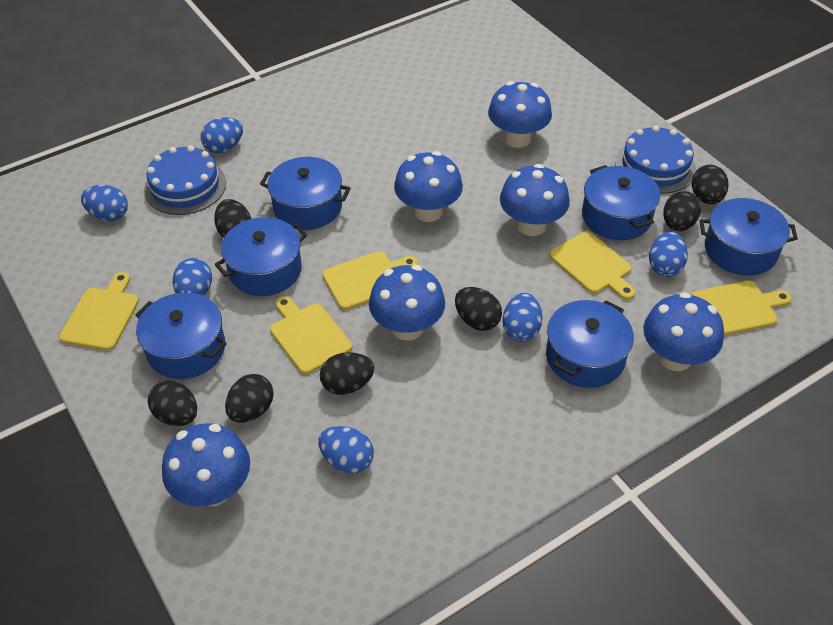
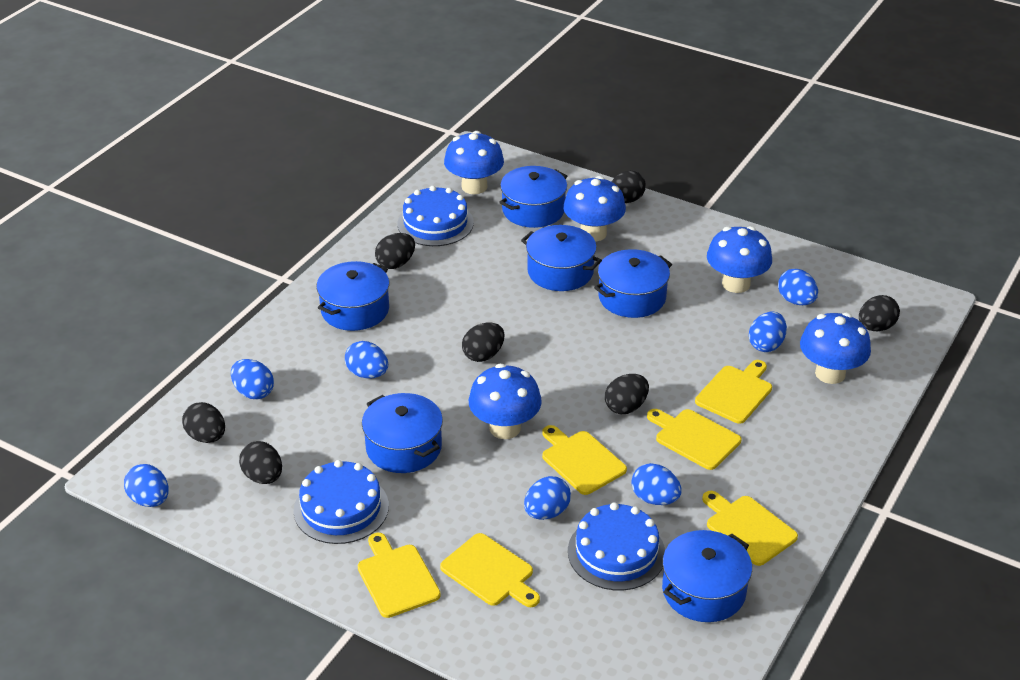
blue cake: [144,145,226,215] [615,126,696,194] = 2 -> [294,460,389,544] [398,186,474,246] [568,502,665,590] = 3
blue egg: [81,185,128,221] [173,258,212,296] [201,117,243,153] [318,426,374,473] [503,293,543,342] [649,231,688,277] = 6 -> [124,464,169,507] [231,359,274,399] [345,341,388,379] [524,476,571,520] [631,463,681,505] [749,312,787,352] [778,269,818,305] = 7
blue mushroom: [162,423,250,507] [369,265,445,341] [394,151,463,222] [488,81,552,148] [500,164,569,236] [643,292,724,371] = 6 -> [444,131,504,194] [469,364,542,439] [563,176,626,242] [707,226,772,293] [800,313,871,384] = 5
yellow cutting board: [59,272,139,351] [270,296,353,374] [322,251,418,310] [549,231,636,300] [691,281,792,336] = 5 -> [358,533,441,618] [440,533,540,607] [542,425,627,495] [647,409,741,470] [695,360,772,424] [702,491,798,566] = 6

